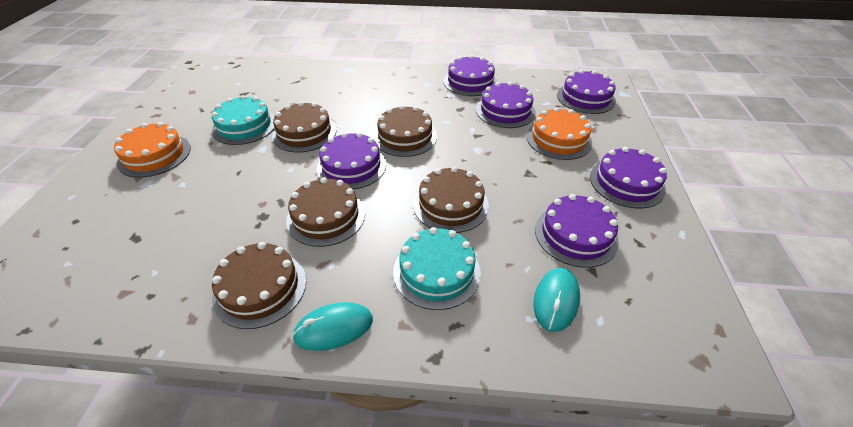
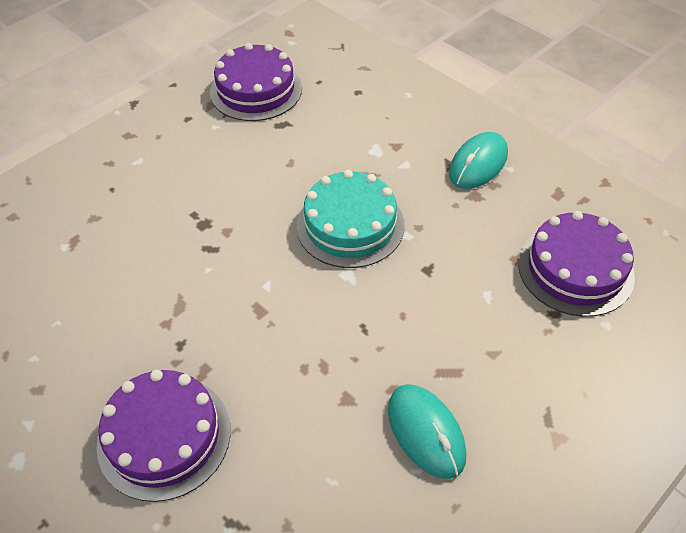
brown cake: [212,242,306,329] [272,101,336,152] [286,177,365,247] [373,105,437,157] [413,167,489,233] = 5 -> none = 0
orange cake: [114,122,191,178] [526,107,592,160] = 2 -> none = 0
purple cake: [317,132,386,189] [444,55,498,96] [476,82,536,128] [535,194,619,268] [557,70,616,114] [590,147,667,208] = 6 -> [96,370,231,502] [210,43,302,121] [518,211,635,317] = 3
turquoise cake: [212,95,275,145] [393,227,481,310] = 2 -> [296,170,405,268] = 1

